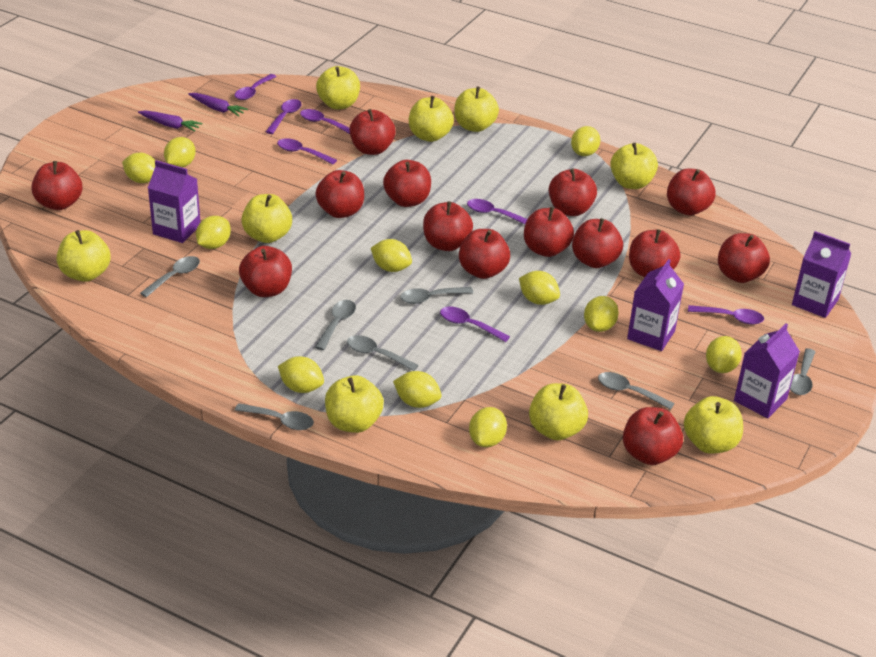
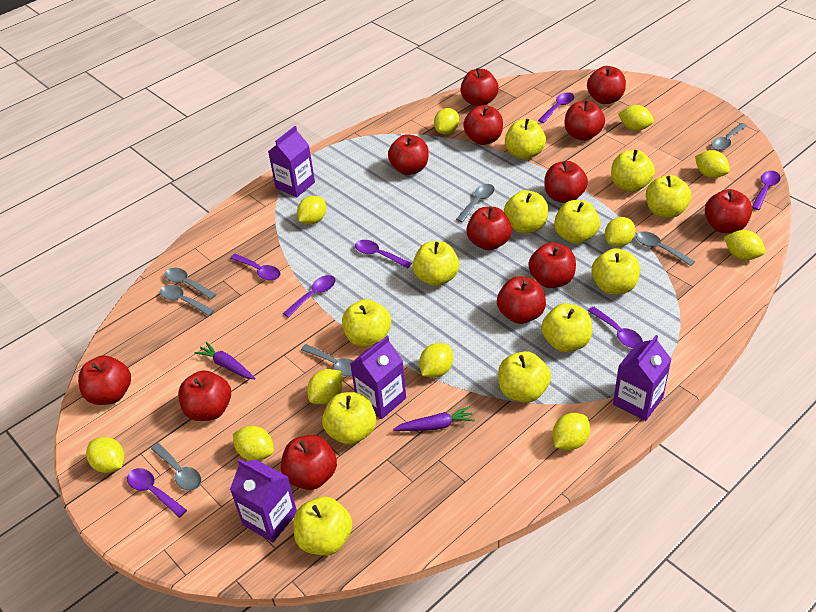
red apple: [31,161,82,210] [239,246,292,297] [315,170,364,218] [349,109,396,155] [383,160,431,207] [423,201,473,251] [459,229,510,279] [524,207,574,257] [549,168,597,216] [572,218,623,268] [623,407,683,465] [629,229,680,277] [667,169,715,216] [718,233,770,283] = 14 -> [78,355,131,405] [178,370,231,421] [281,435,337,490] [388,134,429,175] [460,68,499,106] [463,105,503,145] [466,207,512,250] [497,277,546,324] [528,242,576,288] [544,161,588,203] [565,100,605,141] [587,66,626,104] [705,189,752,233] = 13
yellow apple: [57,230,111,282] [241,194,292,243] [316,66,360,109] [325,375,384,433] [409,96,454,142] [454,86,499,132] [529,383,588,440] [610,143,658,189] [684,396,743,454] = 9 -> [294,497,352,555] [322,392,376,445] [342,299,391,347] [412,241,459,286] [498,351,551,403] [504,190,548,234] [505,119,546,160] [541,303,592,352] [554,200,600,244] [592,248,640,295] [611,150,655,192] [646,175,691,218] = 12

